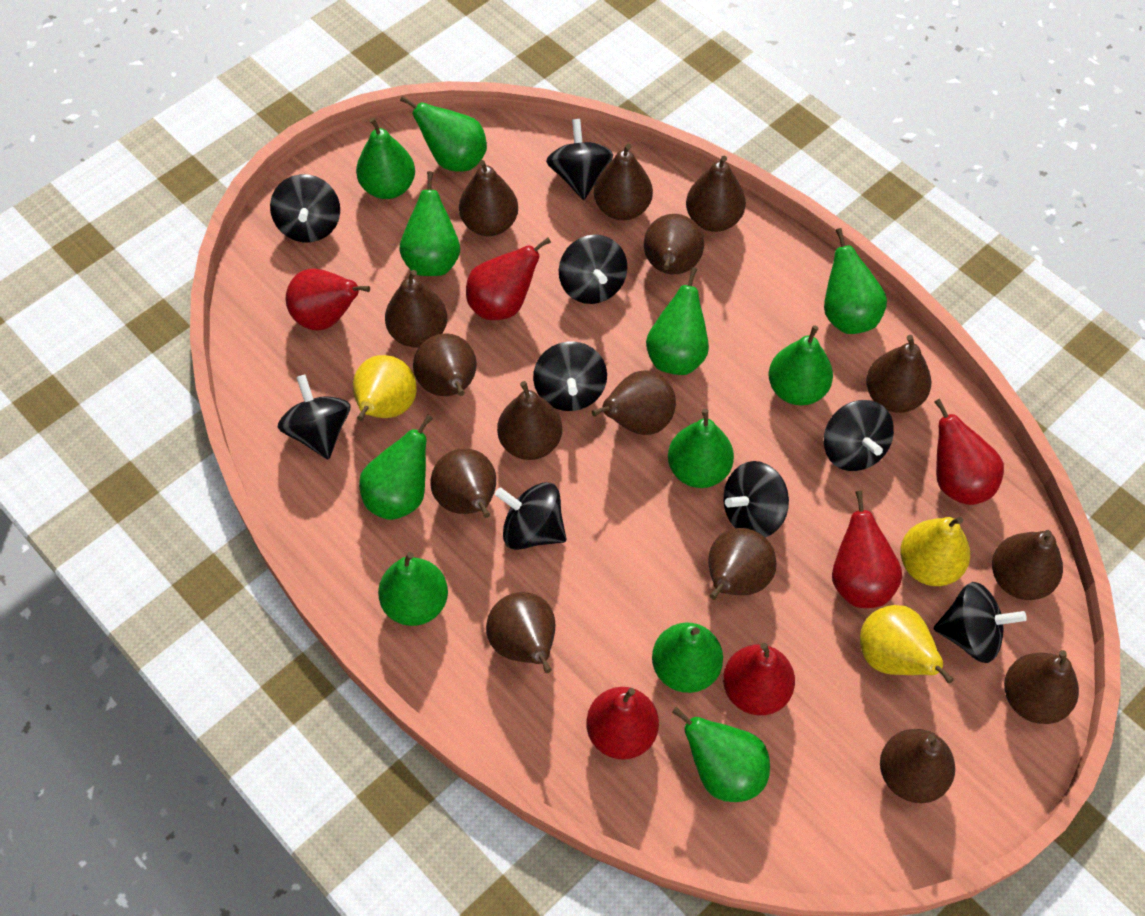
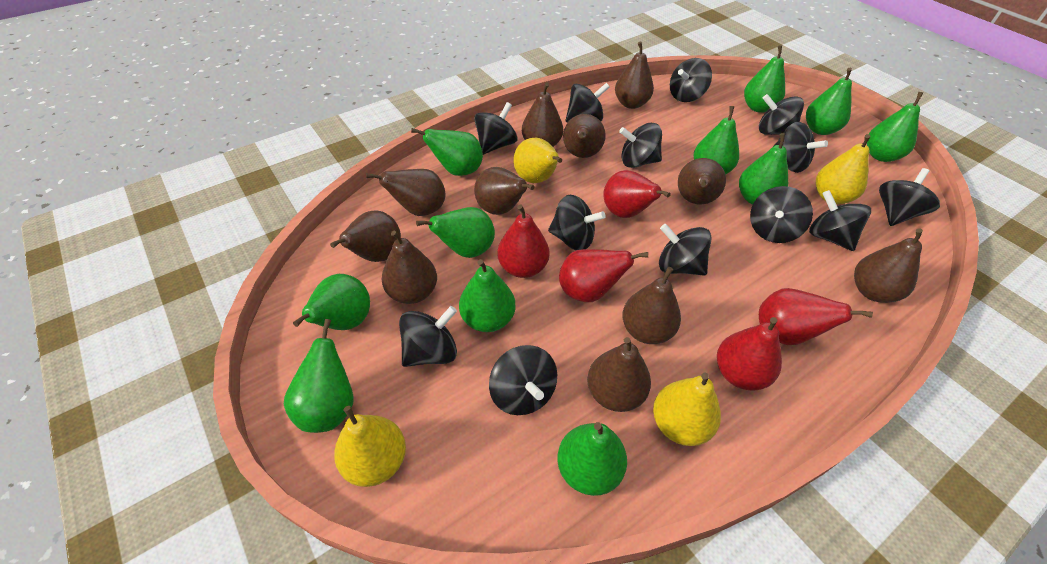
black spinning top: [270,174,340,242] [277,374,350,460] [495,482,566,550] [533,341,607,411] [546,119,613,200] [559,235,627,304] [723,461,789,537] [824,400,894,471] [934,582,1027,663] = 9 -> [399,306,457,367] [474,102,518,155] [489,345,557,415] [548,195,606,250] [566,83,610,123] [619,123,662,168] [659,224,711,276] [670,58,712,102] [750,186,813,243] [759,94,804,135] [774,122,828,173] [809,190,871,251] [879,168,940,226] = 13
brown pear: [385,270,447,348] [413,333,477,396] [430,449,496,518] [459,160,518,236] [486,592,555,673] [497,381,562,460] [591,370,676,435] [594,144,653,220] [644,214,704,274] [686,156,746,232] [708,528,777,600] [866,335,931,413] [880,729,955,803] [992,530,1063,600] [1004,650,1079,724] = 15 -> [330,210,401,262] [366,169,446,216] [382,230,437,304] [474,167,535,215] [522,82,563,147] [563,114,606,158] [587,337,651,412] [615,42,654,109] [622,267,681,344] [678,158,726,205] [854,228,923,303] = 11
red pear: [286,268,370,331] [466,238,551,320] [586,687,659,759] [723,643,795,715] [832,491,902,608] [934,398,1004,505] = 6 -> [497,205,549,278] [559,249,648,302] [603,170,671,218] [717,317,782,391] [759,288,873,345] = 5
yellow pear: [353,355,417,421] [860,605,954,684] [900,517,970,586] = 3 -> [334,406,406,487] [513,138,562,183] [653,373,721,446] [816,134,870,204] = 4

